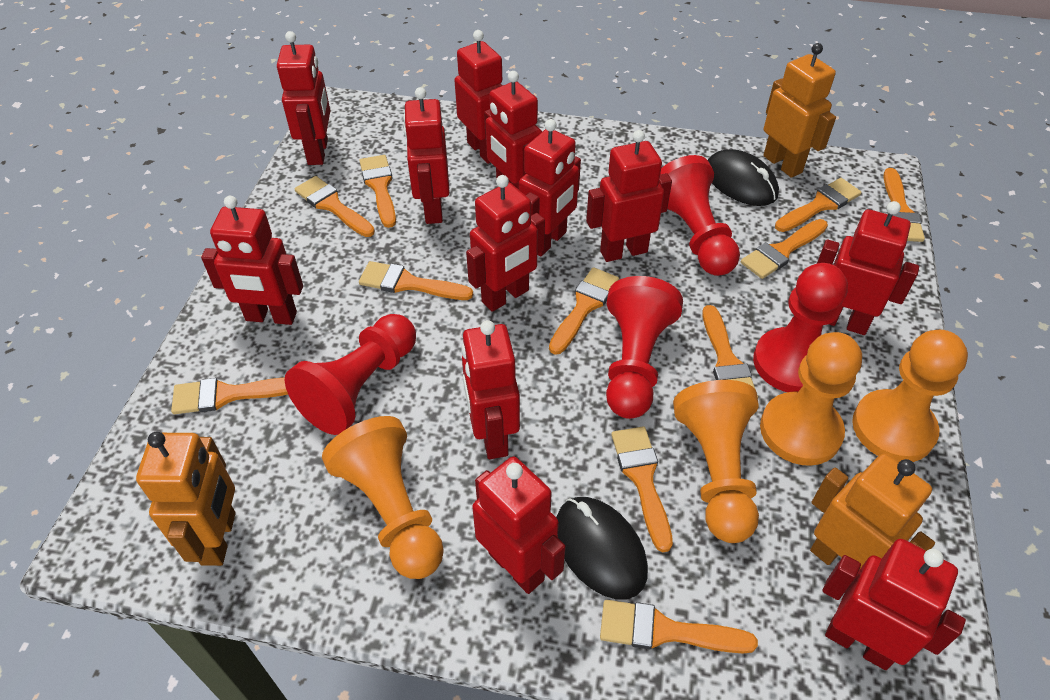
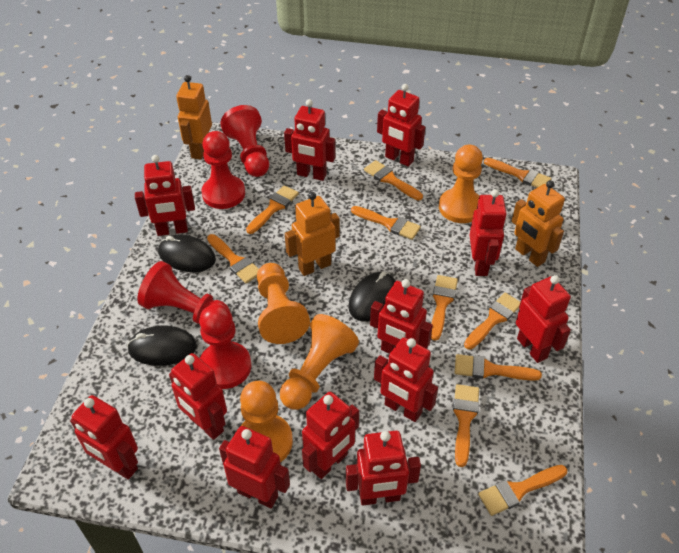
black mouse: [556,497,648,599] [708,149,779,206] = 2 -> [127,325,197,366] [158,235,216,272] [348,272,396,321] = 3
orange brush: [171,377,288,414] [295,176,375,237] [359,261,473,300] [360,155,396,228] [549,267,619,355] [600,600,758,654] [611,426,673,552] [702,305,758,398] [741,219,828,279] [775,178,862,232] [883,168,925,242] = 11 -> [207,234,259,284] [246,185,299,234] [351,206,421,240] [364,160,423,200] [431,275,458,341] [453,384,479,467] [455,354,542,381] [464,293,520,349] [478,465,567,516] [484,158,551,188] = 10

